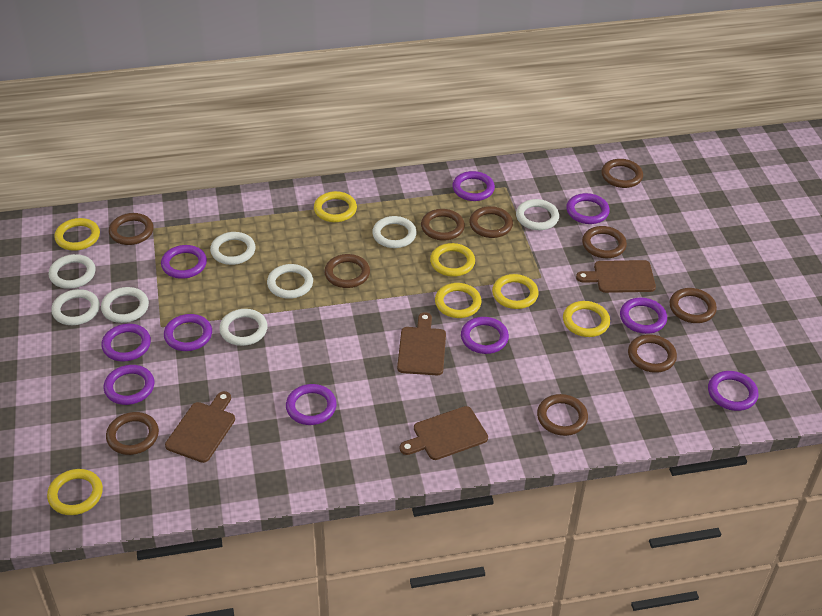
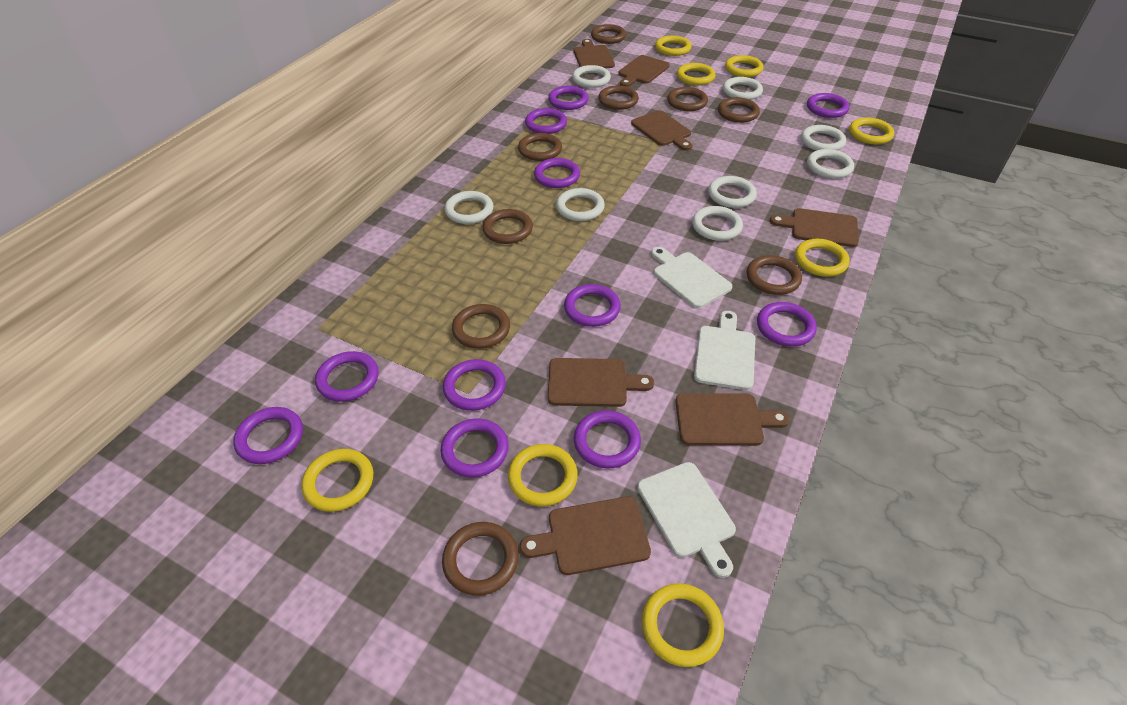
brown cutting board: [165,391,235,463] [397,312,446,375] [400,406,488,460] [576,260,656,293] = 4 -> [520,496,651,575] [548,358,654,407] [573,39,615,69] [618,55,670,87] [631,111,693,151] [676,393,789,446] [770,208,859,247] = 7
brown ring: [106,412,159,455] [109,213,154,245] [324,254,370,288] [421,209,465,241] [469,206,513,238] [537,394,588,436] [582,226,627,258] [601,159,643,188] [628,334,677,373] [669,288,717,323] = 10 -> [442,522,519,596] [452,304,510,349] [482,209,533,244] [518,133,562,161] [591,24,626,44] [598,85,639,110] [667,87,708,111] [718,97,760,123] [747,255,802,295] = 9
purple ring: [101,324,151,361] [104,365,154,405] [161,245,207,279] [164,314,212,351] [286,384,337,425] [452,171,495,201] [461,317,509,354] [566,193,610,224] [620,298,667,334] [708,371,758,411] = 10 -> [233,407,303,464] [315,351,379,402] [441,419,509,477] [443,359,506,411] [525,108,567,134] [534,158,580,188] [548,86,588,110] [564,284,621,327] [574,410,641,469] [757,302,817,347] [807,93,849,118] = 11
white cutting board: none = 0 -> [637,462,736,578] [651,247,732,308] [694,311,755,390] = 3
yellow ring: [47,469,103,515] [54,218,100,251] [314,191,357,222] [430,243,475,277] [435,283,482,318] [492,274,539,309] [563,301,610,337] = 7 -> [301,449,373,512] [508,444,578,506] [642,583,724,667] [655,35,692,56] [677,63,716,85] [725,55,764,77] [795,239,850,277] [849,117,894,144] = 8

